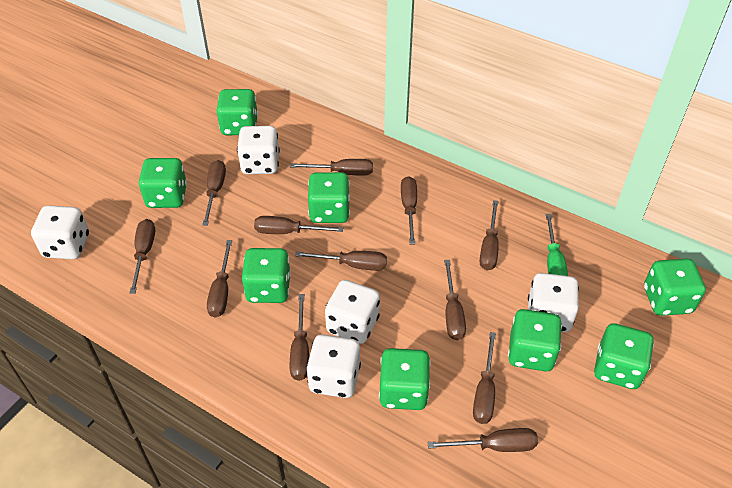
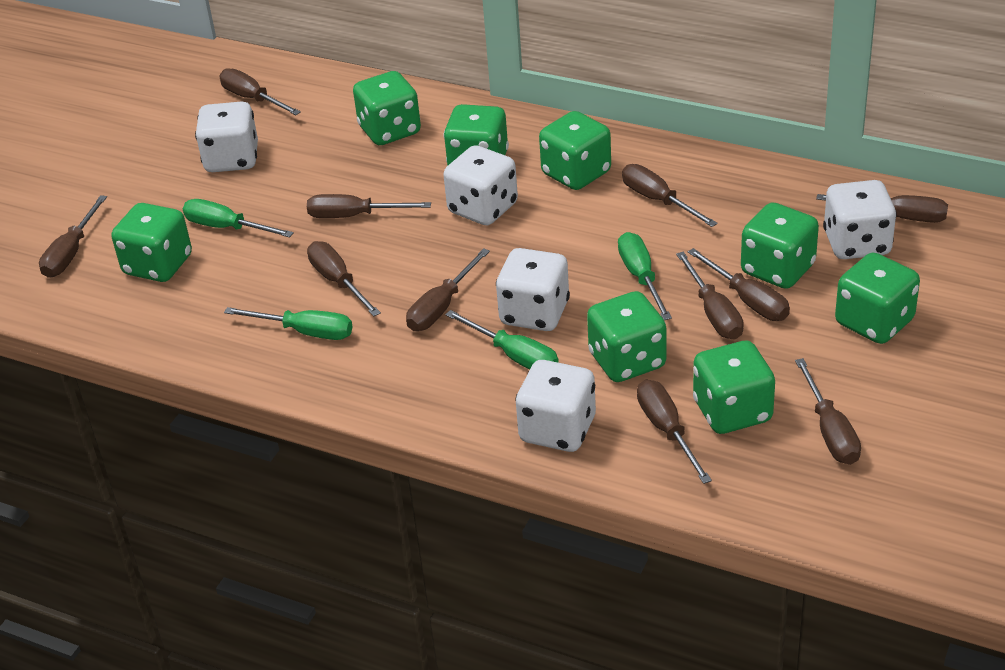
brown screwdriver: [130,219,155,294] [202,160,226,226] [207,240,232,318] [254,216,343,234] [290,159,373,176] [290,294,309,381] [295,251,387,271] [401,176,417,244] [427,428,538,452] [444,260,466,340] [473,332,496,424] [480,200,499,270] = 12 -> [39,195,107,278] [219,68,301,115] [307,194,431,218] [307,241,381,316] [406,248,490,331] [622,164,718,227] [637,380,712,484] [676,252,744,339] [688,248,790,321] [795,358,861,465] [816,194,948,223] = 11
green screwdriver: [546,214,568,276] = 1 -> [183,199,294,237] [224,307,353,340] [445,310,559,370] [618,232,672,320] = 4

